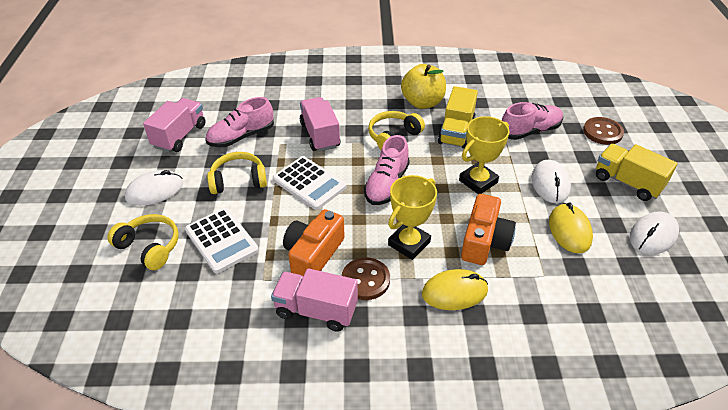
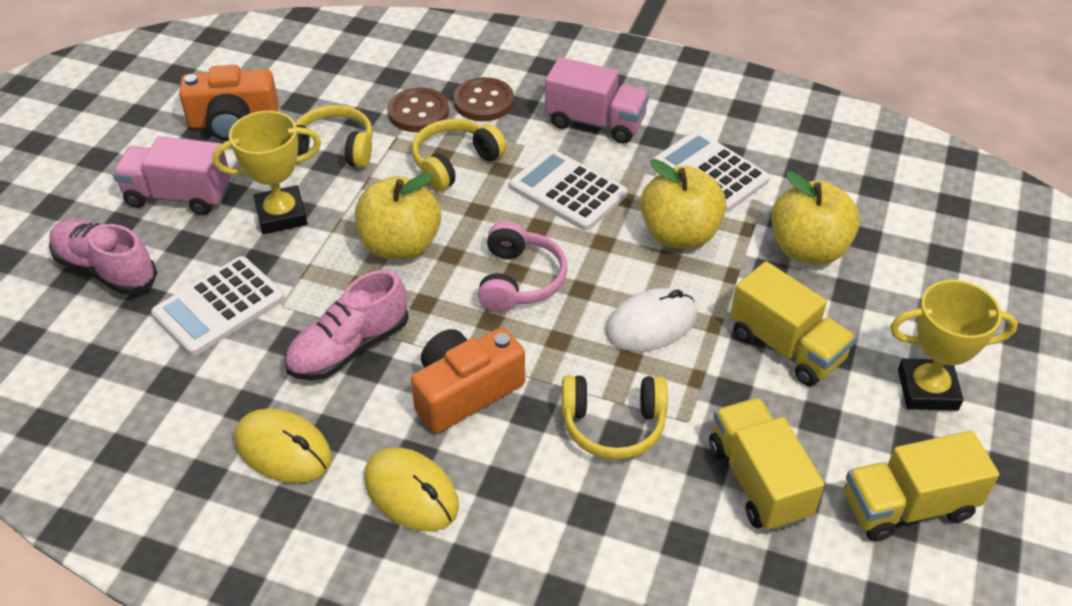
pink headphones: none = 0 -> [478,221,568,312] = 1
pink shoe: [205,97,274,147] [364,135,410,205] [502,102,563,140] = 3 -> [49,219,157,295] [284,270,409,380] = 2
pink truck: [143,98,205,152] [271,268,358,332] [300,97,340,151] = 3 -> [112,136,231,215] [545,57,649,144] = 2
white calculator: [185,208,259,273] [273,156,347,210] = 2 -> [151,256,285,356] [509,149,627,231] [654,130,770,212] = 3
white mouse: [125,170,183,206] [531,160,571,203] [630,212,679,255] = 3 -> [605,288,697,351] = 1
yellow apple: [401,64,446,109] = 1 -> [355,173,441,260] [640,159,726,249] [771,171,860,265] = 3
yellow truck: [438,86,478,149] [596,144,677,201] = 2 -> [709,398,825,532] [730,261,856,386] [845,431,999,542] = 3

